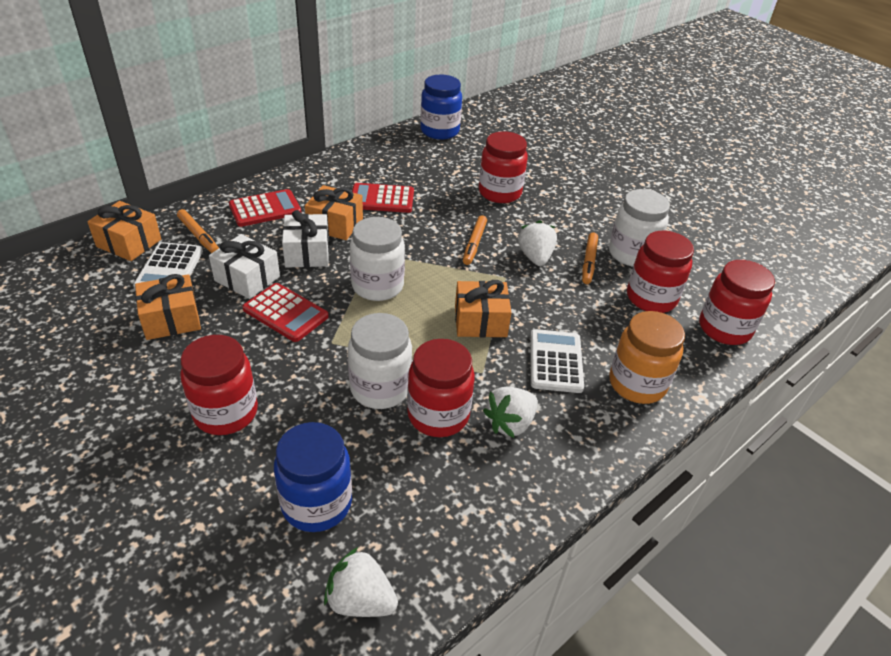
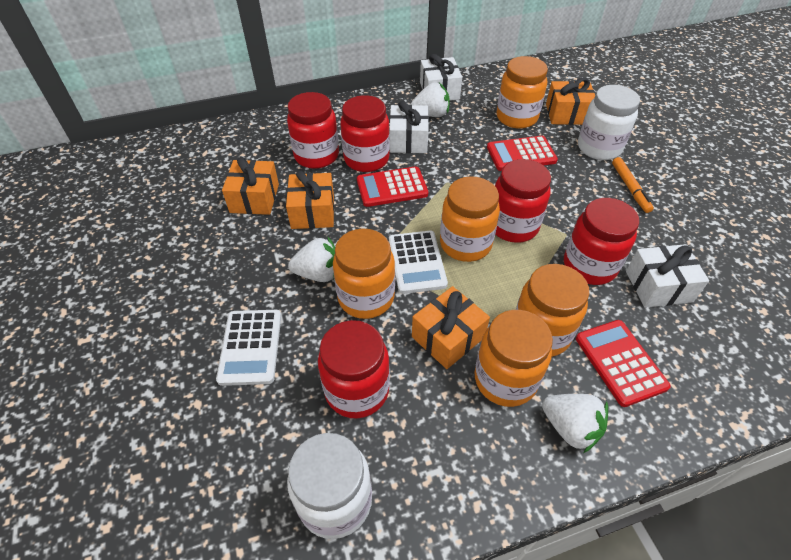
blue jar: [274,422,352,532] [420,75,462,140] = 2 -> none = 0
orange jar: [609,311,685,404] = 1 -> [333,229,395,319] [440,176,500,262] [475,310,553,407] [497,56,548,129] [516,264,589,357] = 5
orange marker: [177,209,219,253] [463,215,487,265] [582,232,598,284] = 3 -> [612,157,654,213] = 1
white gift: [209,234,280,299] [282,210,329,268] = 2 -> [390,101,429,153] [420,54,462,101] [626,244,709,308] = 3
white jar: [348,313,412,409] [350,217,405,301] [609,189,670,266] = 3 -> [287,433,372,539] [578,85,640,160] = 2

